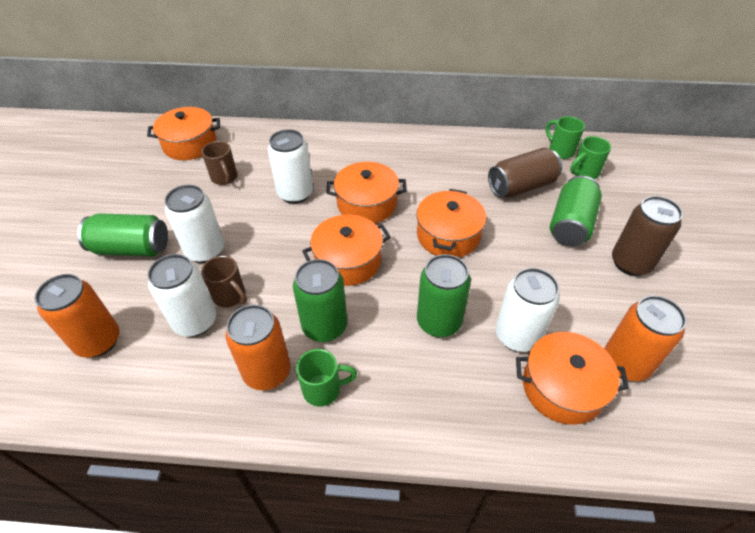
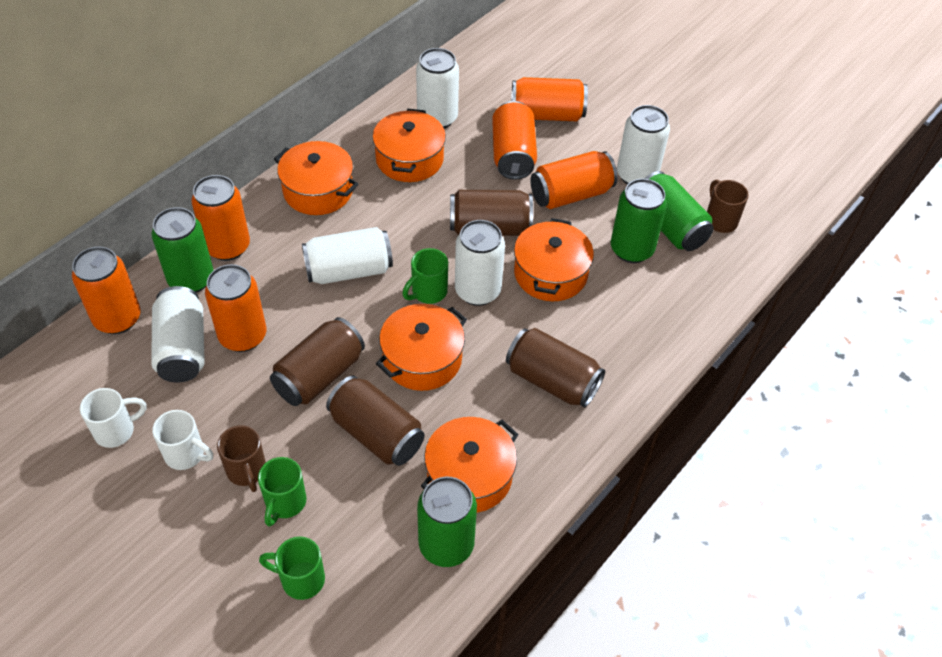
brown can: [488,147,562,198] [612,196,683,276] = 2 -> [270,317,365,406] [326,376,424,466] [450,190,533,236] [506,328,605,408] = 4
orange can: [35,274,119,358] [225,304,291,390] [604,295,687,381] = 3 -> [72,246,140,334] [191,175,250,261] [205,264,266,352] [492,101,537,180] [511,77,588,121] [530,151,618,209] = 6
white can: [148,254,216,337] [165,185,224,263] [268,129,313,204] [495,268,560,352] = 4 -> [151,286,205,382] [302,227,393,284] [416,48,459,128] [455,220,505,306] [617,105,670,185] = 5
white mug: none = 0 -> [80,388,147,448] [152,410,213,470] = 2

